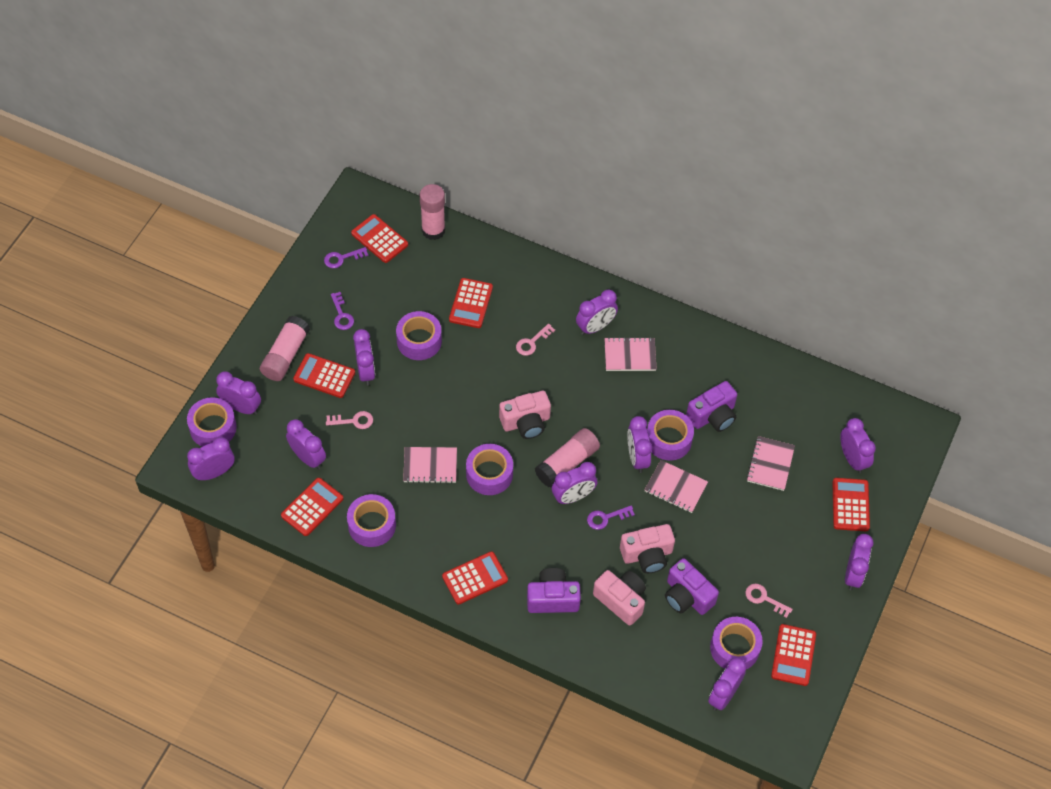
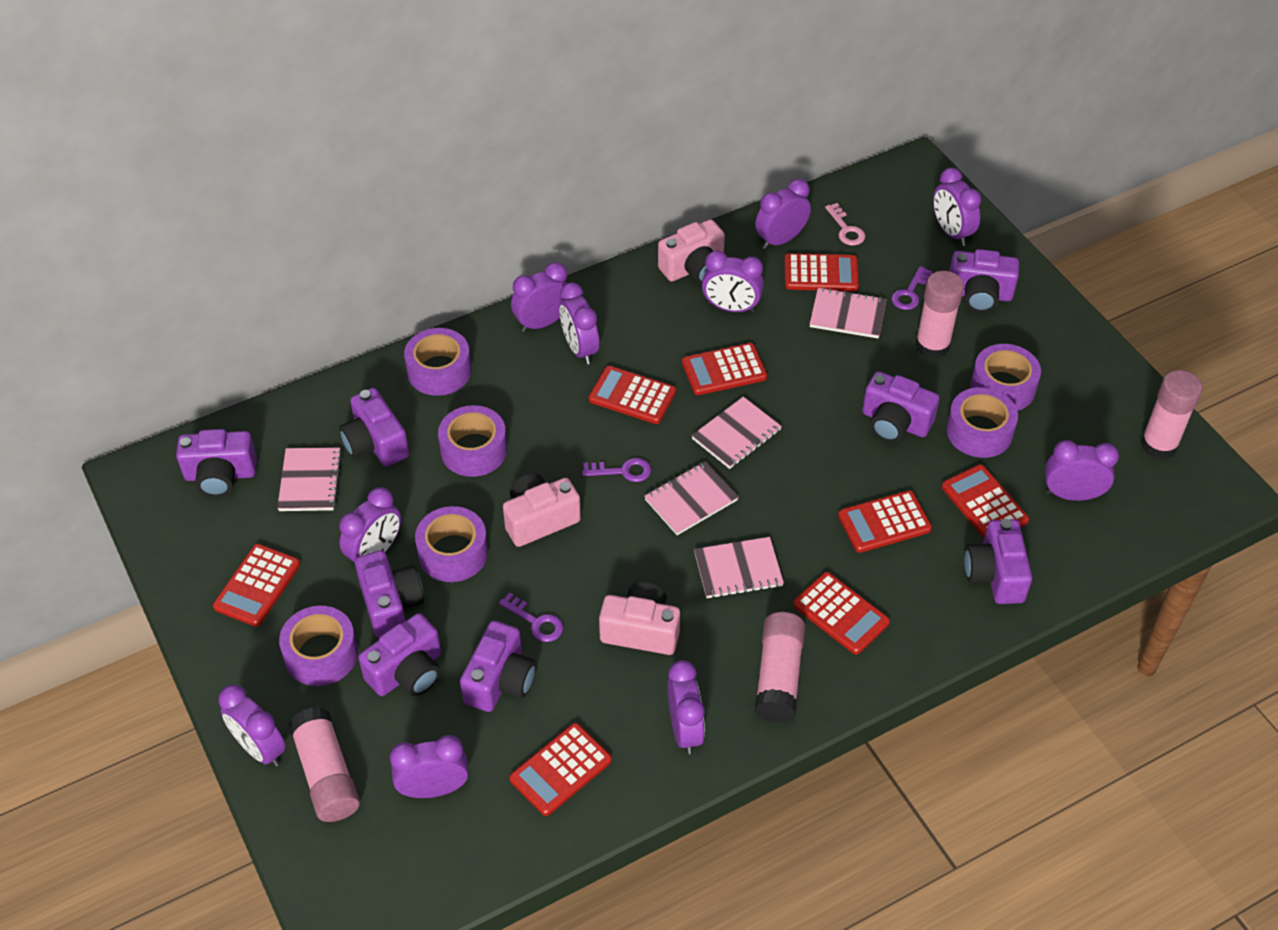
pink glue stick: [260,316,310,381] [420,184,445,240] [535,428,600,488] = 3 -> [288,707,360,822] [755,612,805,723] [915,271,964,359] [1141,370,1202,459] = 4
pink key: [326,411,373,429] [516,324,555,356] [745,584,793,618] = 3 -> [825,203,865,246] = 1
pink notebook: [403,447,457,484] [604,337,657,371] [645,460,708,513] [746,436,795,491] = 4 -> [277,447,342,511] [644,461,738,535] [691,397,782,469] [694,537,784,599] [810,287,886,338] = 5
purple camera: [527,568,581,613] [665,558,719,615] [686,381,737,432] = 3 -> [176,429,257,497] [339,388,409,467] [355,550,424,638] [358,613,441,696] [460,621,536,712] [862,371,940,442] [949,249,1019,312] [964,519,1032,604] = 8
red calculator: [281,478,343,536] [293,353,355,398] [351,214,408,263] [442,551,508,604] [449,278,493,328] [771,624,816,686] [832,478,870,531] = 7 -> [213,544,300,627] [509,723,612,816] [589,366,676,424] [682,343,767,395] [785,253,859,291] [793,572,890,655] [838,490,932,553] [942,464,1029,538] = 8

